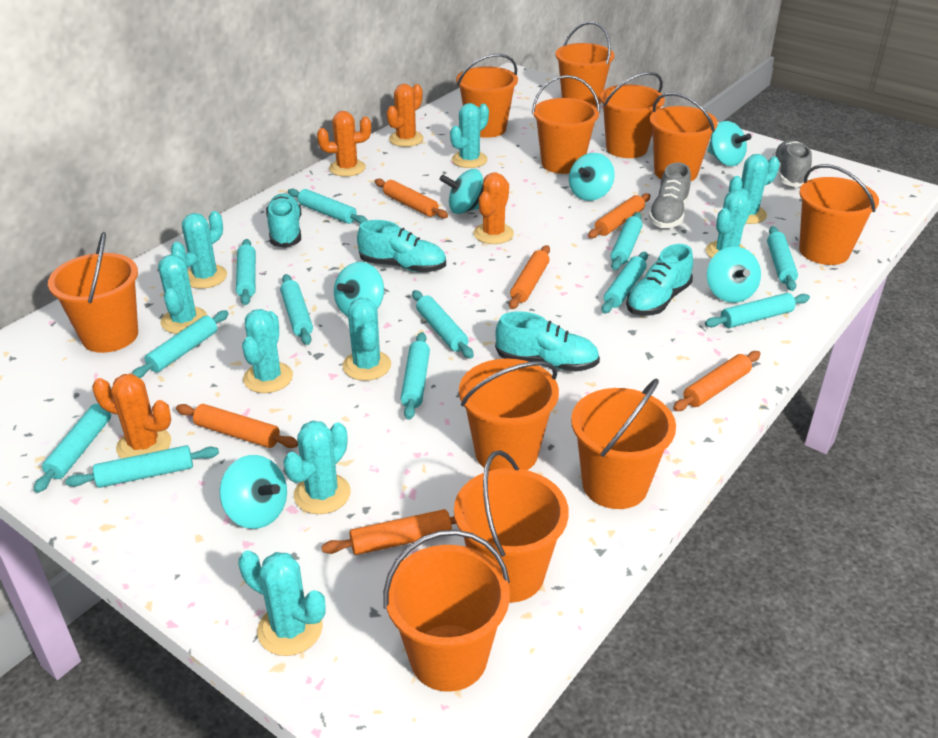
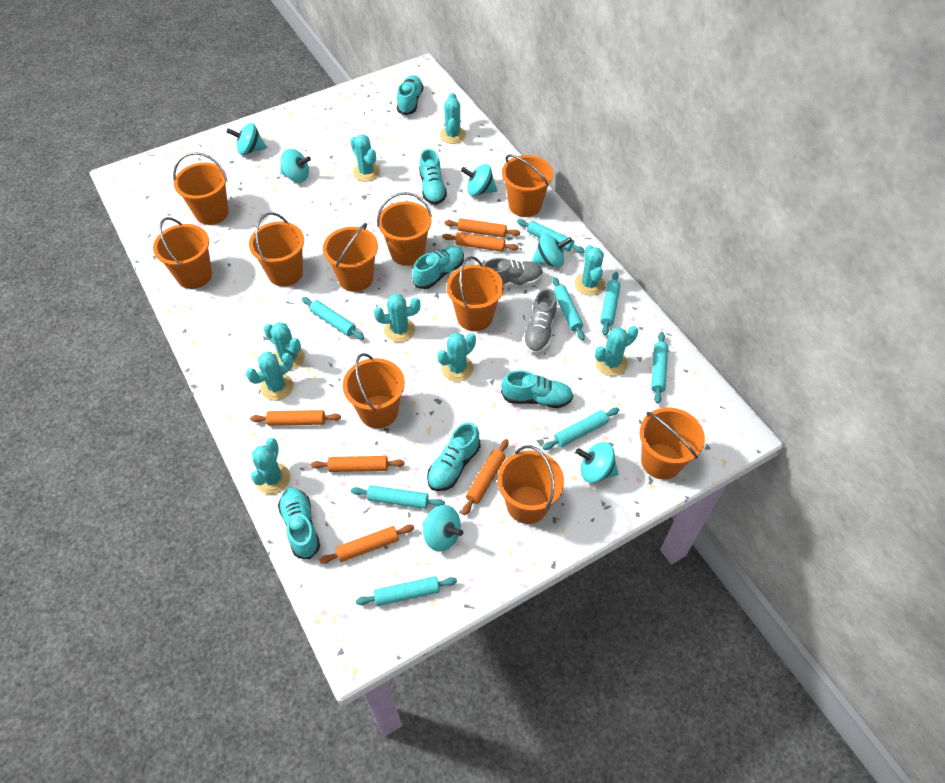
orange bucket: [48,232,138,353] [383,530,510,692] [454,450,569,603] [456,54,518,138] [459,358,559,471] [532,75,600,174] [555,22,615,107] [571,378,676,509] [600,72,665,158] [650,92,718,181] [799,164,879,265] = 11 -> [153,217,212,289] [173,152,229,225] [249,212,304,286] [323,223,378,292] [343,353,405,429] [377,192,432,266] [447,256,504,331] [497,445,564,524] [502,155,553,217] [640,408,705,480] = 10
orange cactus: [92,374,171,459] [317,111,371,177] [387,84,424,147] [473,172,514,244] = 4 -> none = 0
turquoise rolling pin: [34,404,111,493] [65,445,219,488] [132,310,229,378] [236,239,256,305] [280,274,313,345] [288,189,368,224] [401,332,430,420] [412,290,474,359] [602,252,648,314] [611,212,643,270] [705,293,810,328] [767,226,798,291] = 12 -> [302,297,364,340] [351,485,445,509] [356,576,457,606] [517,219,585,253] [543,408,619,450] [552,277,585,340] [600,272,620,336] [651,332,668,404] = 8
turquoise shoe: [266,194,301,248] [357,220,446,272] [495,311,600,372] [626,244,693,315] = 4 -> [278,488,320,559] [397,75,424,115] [412,246,464,289] [419,149,447,205] [427,422,480,491] [501,370,573,408] = 6

